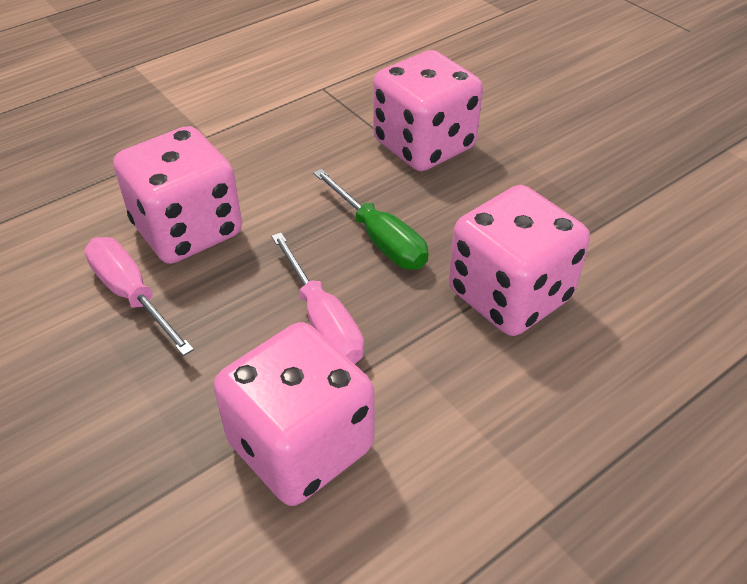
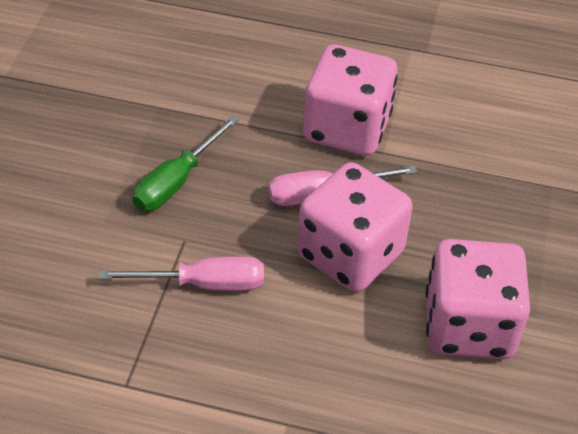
pink dice: [113,126,242,264] [213,322,374,506] [373,50,483,171] [449,185,590,336] = 4 -> [297,162,413,292] [303,44,398,156] [426,239,530,359] = 3

